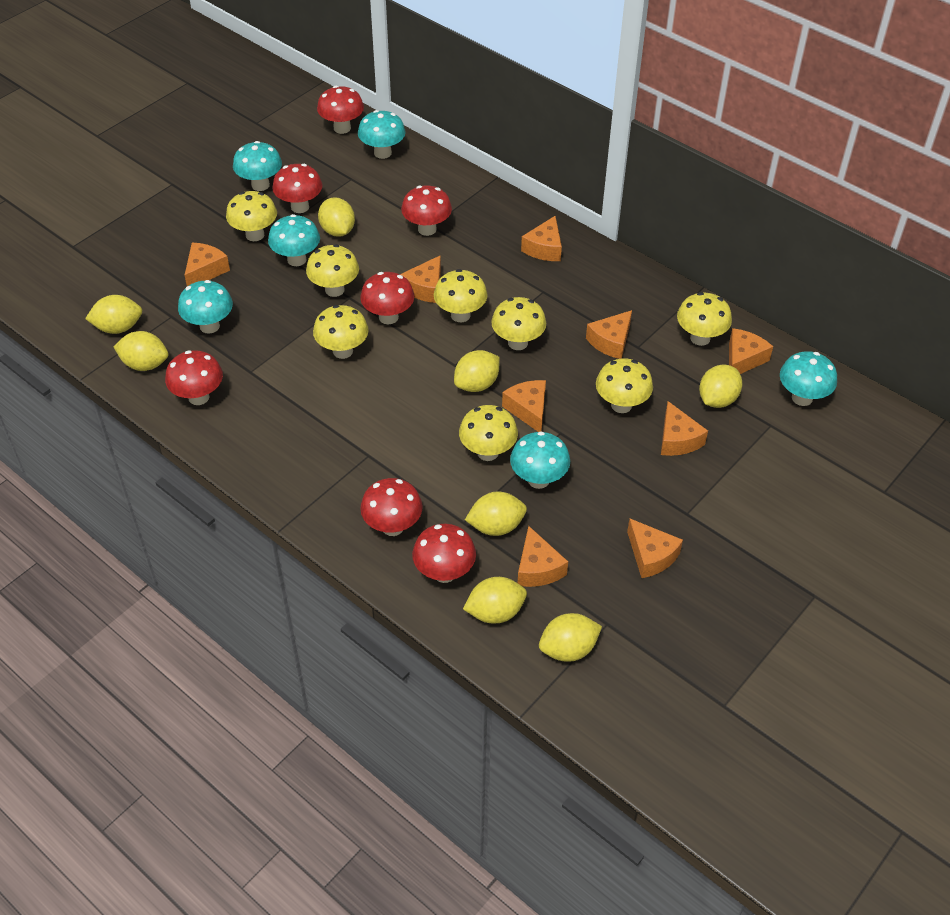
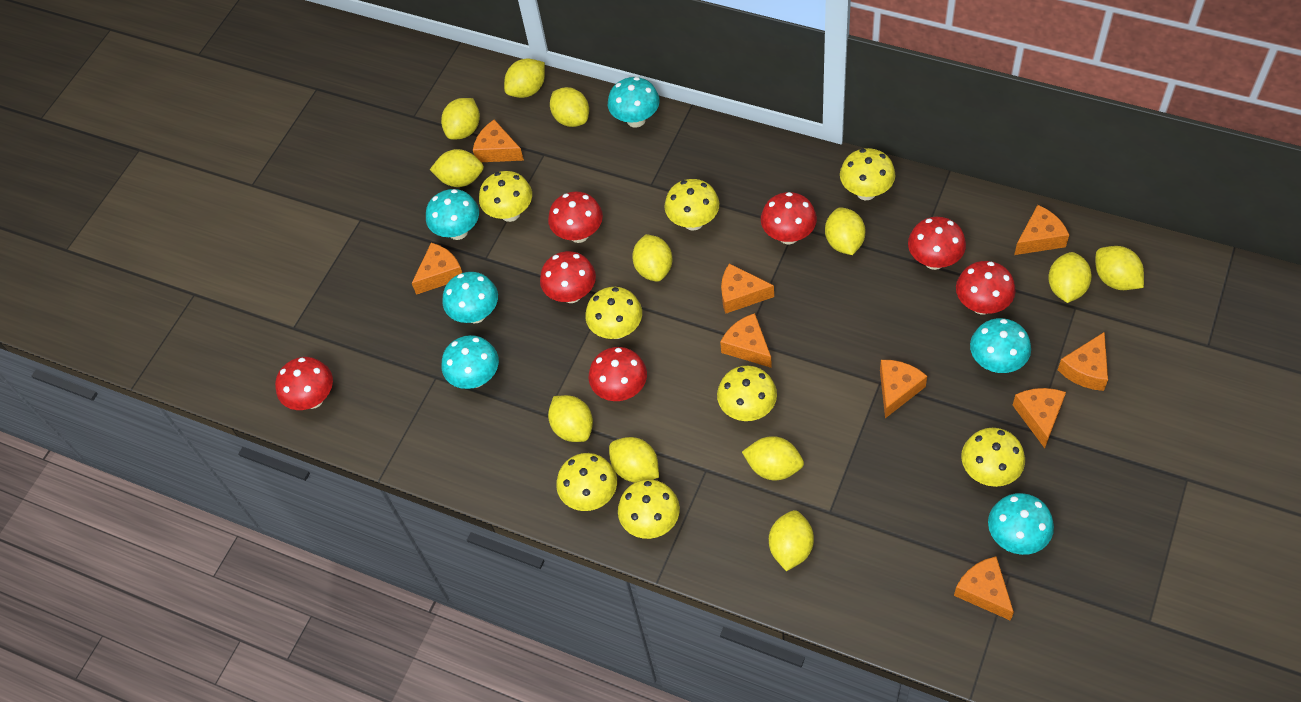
yellow lemon: [85,295,142,334] [113,331,168,371] [318,197,355,237] [454,350,500,392] [463,577,527,624] [465,492,527,536] [539,613,602,662] [699,365,743,408] = 8 -> [430,149,484,187] [441,98,480,139] [504,59,545,98] [548,395,593,442] [550,87,589,127] [609,437,659,482] [632,234,672,282] [742,436,804,480] [769,510,814,571] [825,207,865,255] [1048,252,1092,303] [1096,246,1144,290] = 12

